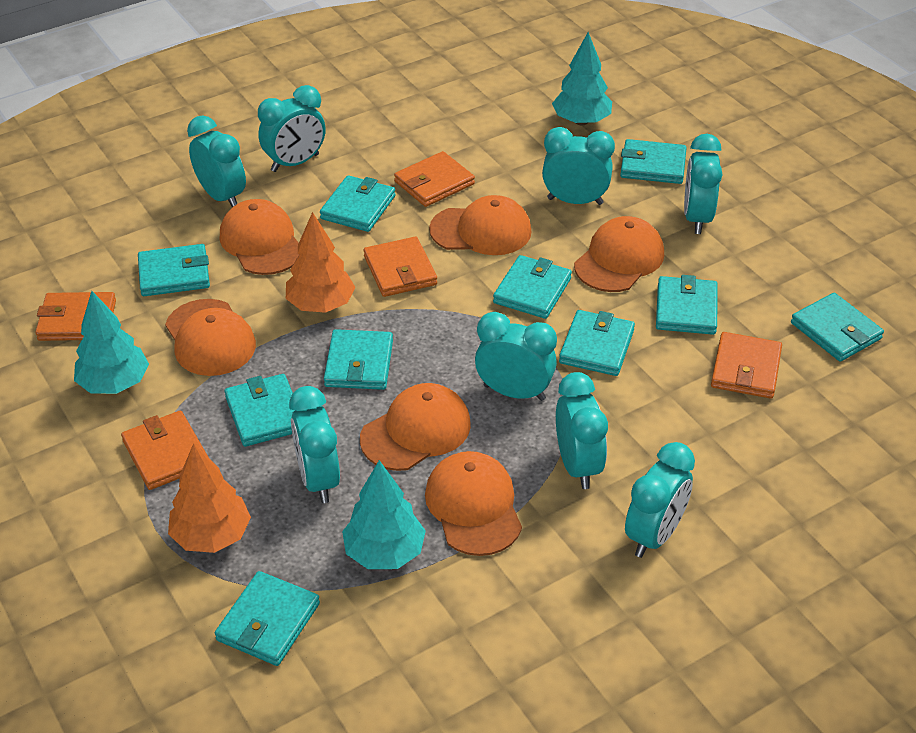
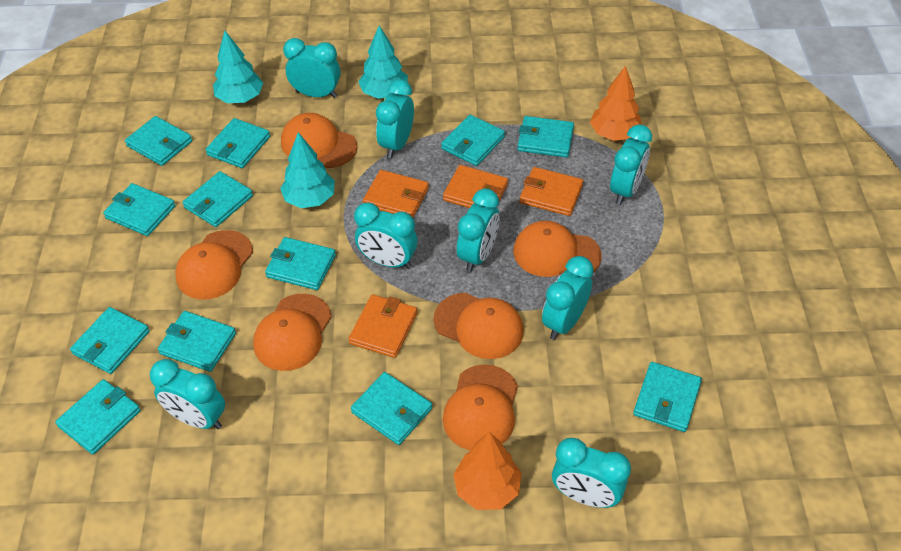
orange wallet: [35,292,116,341] [121,411,209,490] [364,237,437,297] [394,151,475,207] [711,332,782,399] = 5 -> [348,294,418,358] [363,170,429,217] [443,165,508,208] [519,167,583,216] = 4
turquoise wallet: [138,244,210,296] [215,571,320,666] [225,374,295,447] [320,175,395,232] [324,329,393,390] [493,255,572,319] [559,310,635,376] [620,139,687,184] [656,275,718,335] [791,293,884,362] = 10 -> [55,379,141,454] [70,307,150,374] [103,183,175,236] [125,116,192,166] [158,311,236,372] [182,171,253,227] [205,118,270,168] [265,237,336,290] [351,372,432,445] [441,115,505,166] [517,116,574,157] [633,362,702,432] = 12

